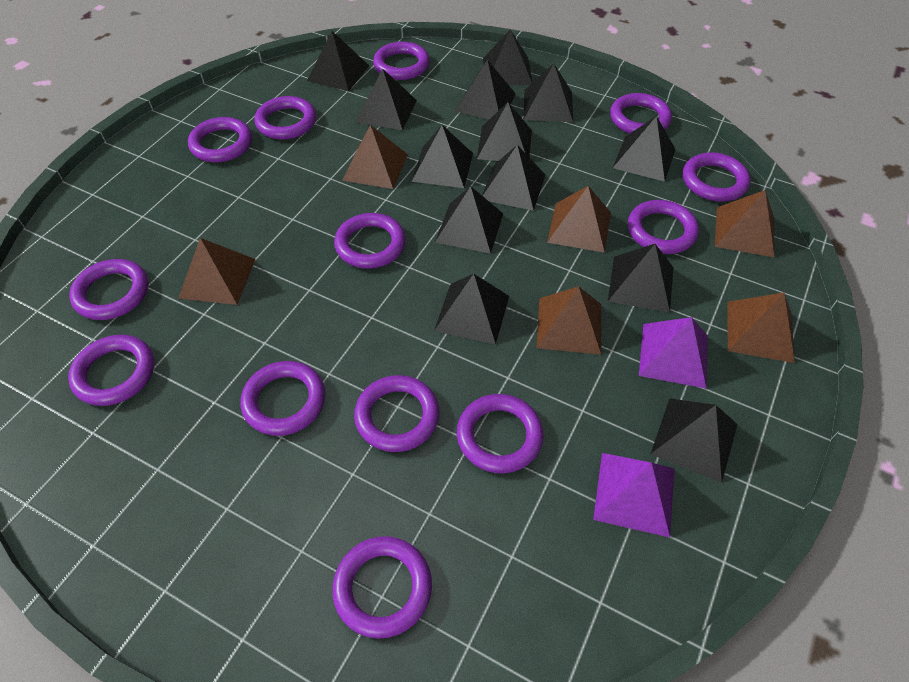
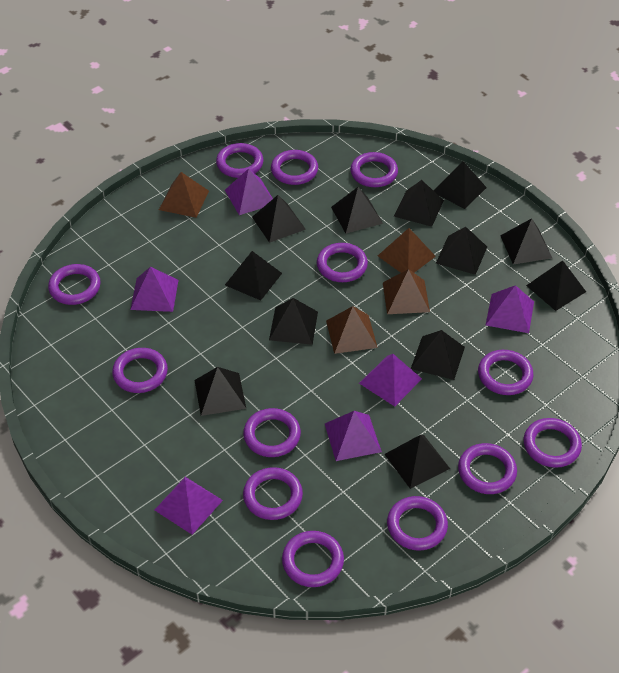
black pyramid: [307,31,369,91] [356,69,417,130] [412,125,473,188] [434,274,509,344] [435,186,503,254] [455,60,516,119] [477,102,532,161] [482,145,545,211] [483,29,532,85] [523,63,573,122] [608,244,673,313] [613,116,676,182] [651,398,738,483] = 13 -> [195,367,246,416] [225,251,282,300] [252,195,306,243] [269,298,318,345] [331,187,383,234] [384,435,450,489] [394,180,444,227] [411,330,465,380] [433,161,487,209] [436,227,487,275] [500,218,552,265] [526,260,586,311] = 12
brown pyramid: [178,238,256,305] [342,125,408,189] [536,286,601,355] [547,186,611,253] [715,190,775,258] [728,293,795,363] = 6 -> [159,172,209,218] [326,306,378,354] [378,228,436,273] [383,269,430,314] = 4
purple pyramid: [593,453,675,537] [639,317,708,389] = 2 -> [130,267,178,312] [155,477,223,535] [225,168,273,215] [325,411,382,461] [359,354,422,406] [486,285,534,333] = 6

